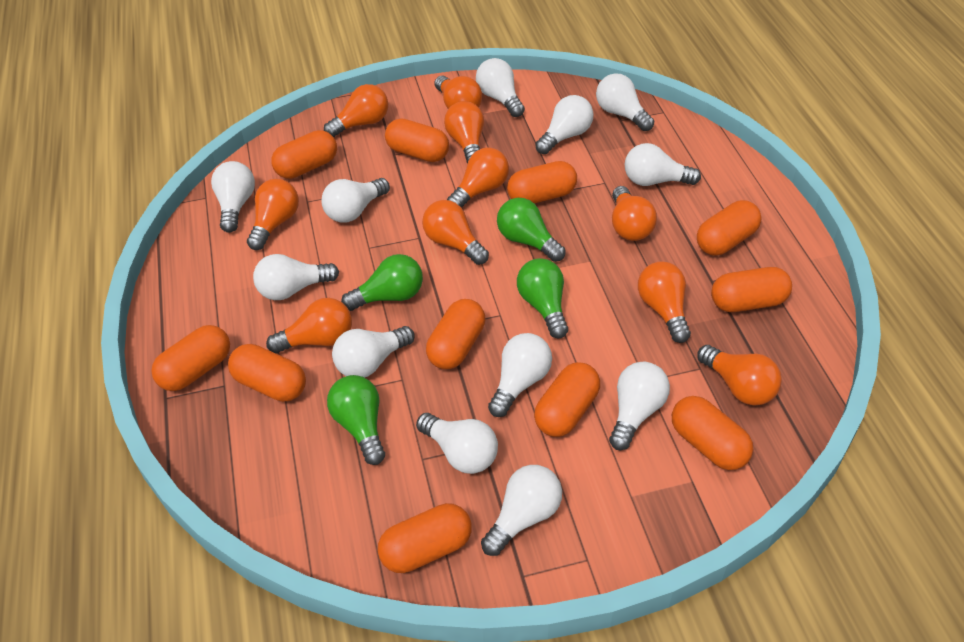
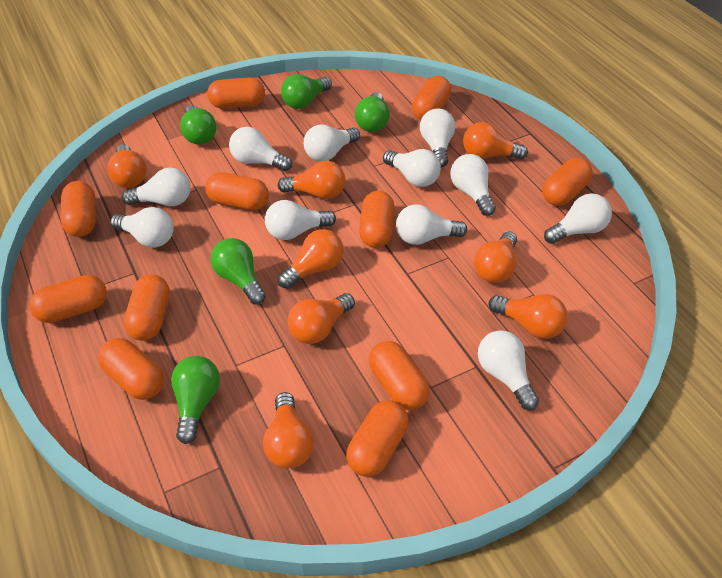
green light bulb: [327,375,385,465] [341,254,423,311] [497,198,566,262] [517,258,568,338] = 4 -> [171,356,220,444] [180,105,217,145] [211,238,266,304] [281,74,332,109] [355,92,390,132] = 5
orange light bulb: [247,179,299,250] [266,298,352,353] [324,84,388,137] [422,200,489,265] [435,76,482,109] [444,101,484,164] [447,148,509,207] [612,186,657,241] [638,261,691,343] [697,345,782,406] = 10 -> [107,144,147,188] [263,392,314,468] [278,161,346,199] [278,229,344,289] [288,293,355,344] [463,122,528,160] [474,231,517,283] [489,294,568,339] = 8
white light bulb: [211,161,255,233] [253,254,339,300] [322,178,390,223] [332,326,415,378] [416,413,498,474] [476,58,525,117] [481,465,562,556] [488,333,552,417] [535,95,593,154] [596,73,654,131] [609,362,670,450] [625,143,701,186] = 12 -> [110,207,174,248] [122,168,190,206] [229,127,292,171] [265,200,336,240] [304,125,360,161] [383,149,441,187] [396,204,467,245] [420,109,455,168] [450,154,496,216] [478,330,539,410] [544,193,612,244] = 11

